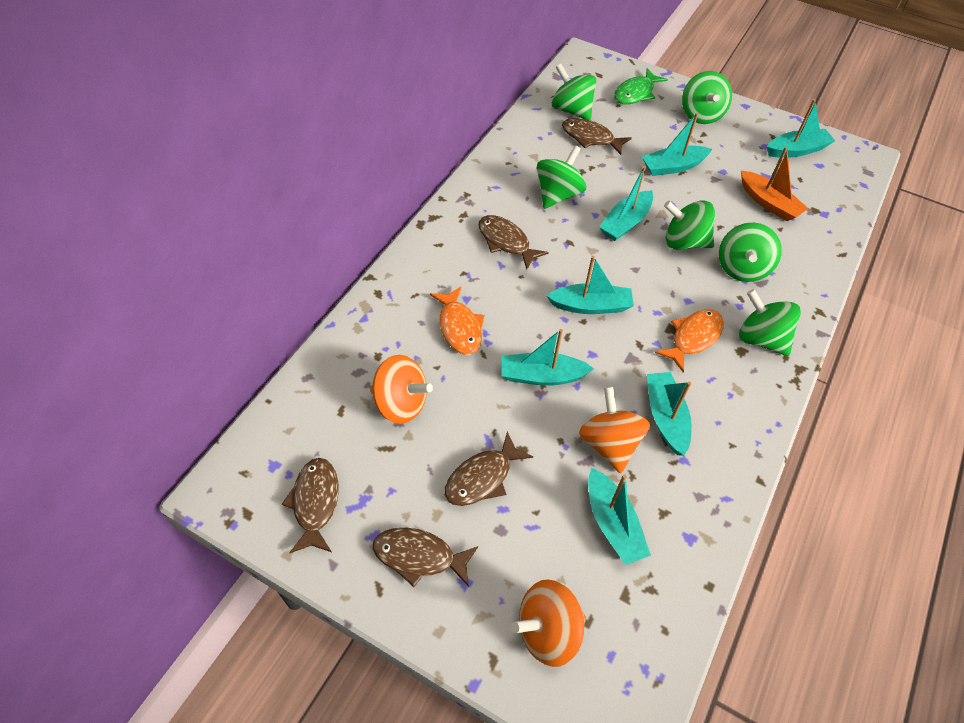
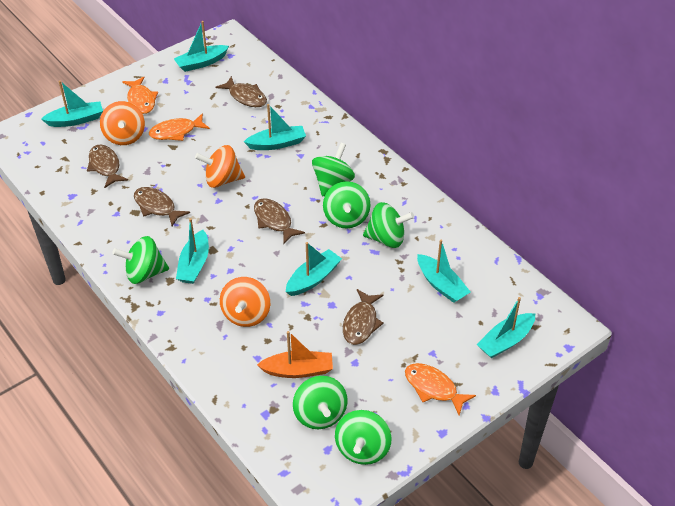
green fish: [614,68,668,104] = 1 -> none = 0
orange fish: [430,286,484,355] [655,309,724,373] = 2 -> [122,76,158,114] [149,113,210,141] [405,363,476,415] = 3

